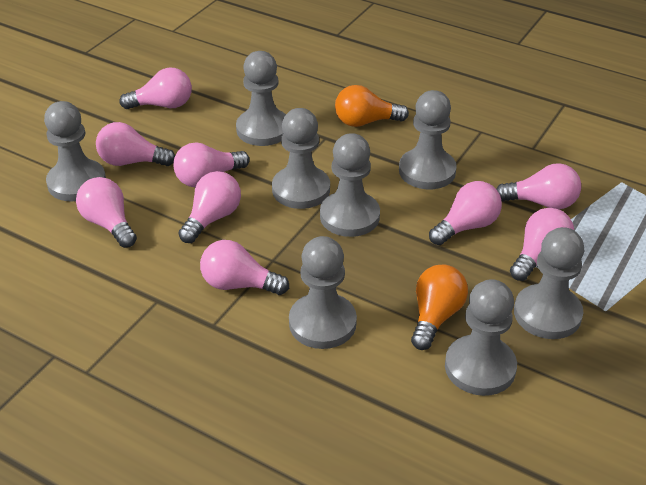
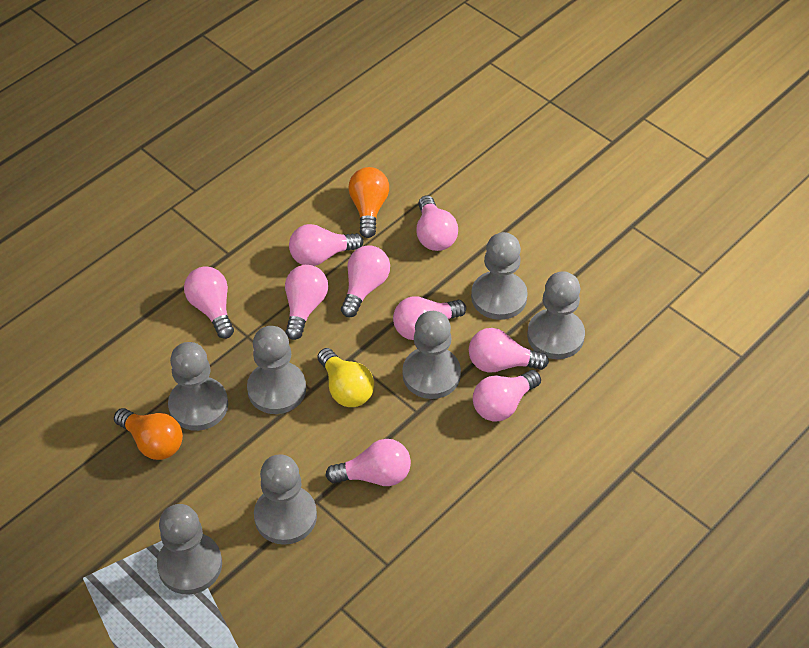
grey pawn: [44,101,106,201] [236,51,286,146] [272,108,330,209] [289,236,357,349] [320,133,380,237] [399,90,457,189] [445,279,517,396] [514,227,584,339] = 8 -> [157,504,222,595] [168,342,228,431] [247,326,306,414] [254,454,317,545] [403,311,461,399] [471,232,528,320] [527,271,585,359] = 7
yellow light bulb: none = 0 -> [318,348,374,407] = 1

